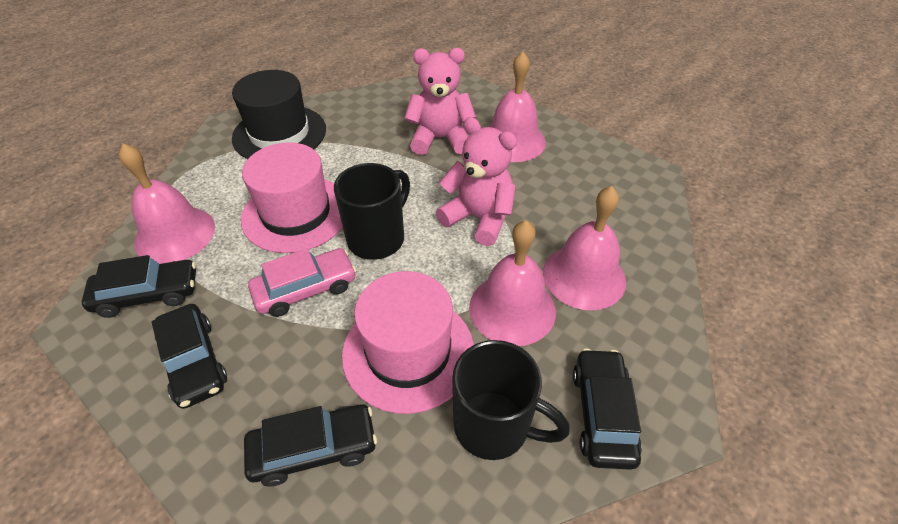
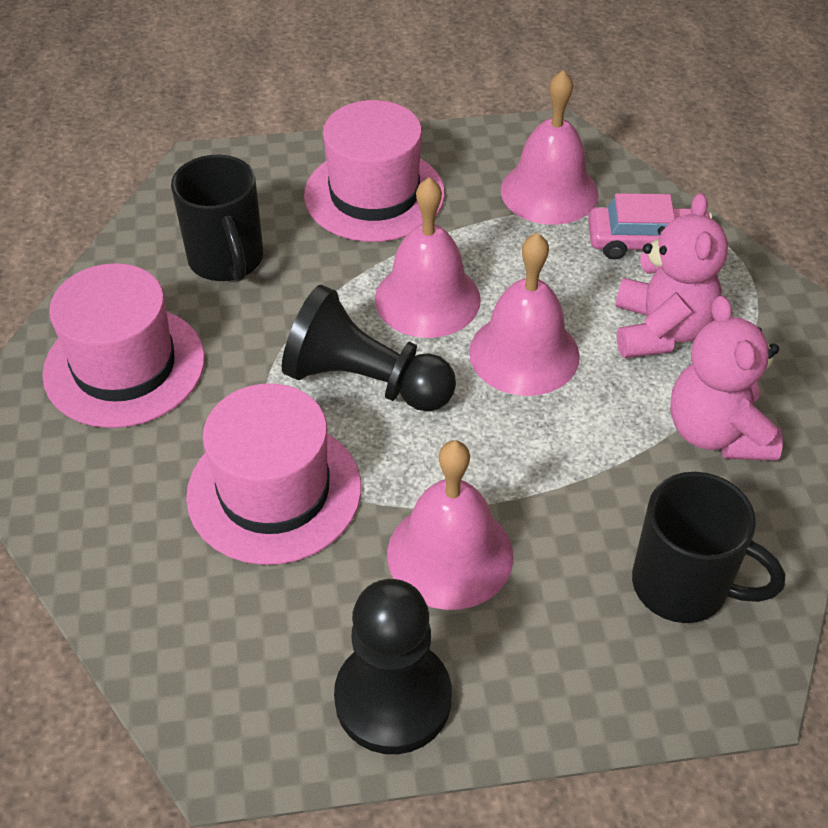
black car: [82,255,196,318] [152,304,227,409] [244,404,377,486] [573,348,642,470] = 4 -> none = 0
black hat: [232,70,326,159] = 1 -> none = 0
black pawn: none = 0 -> [282,285,456,411] [334,579,452,754] = 2
pink hat: [241,142,343,253] [342,271,474,414] = 2 -> [42,263,205,428] [186,383,361,565] [304,100,445,242] = 3

